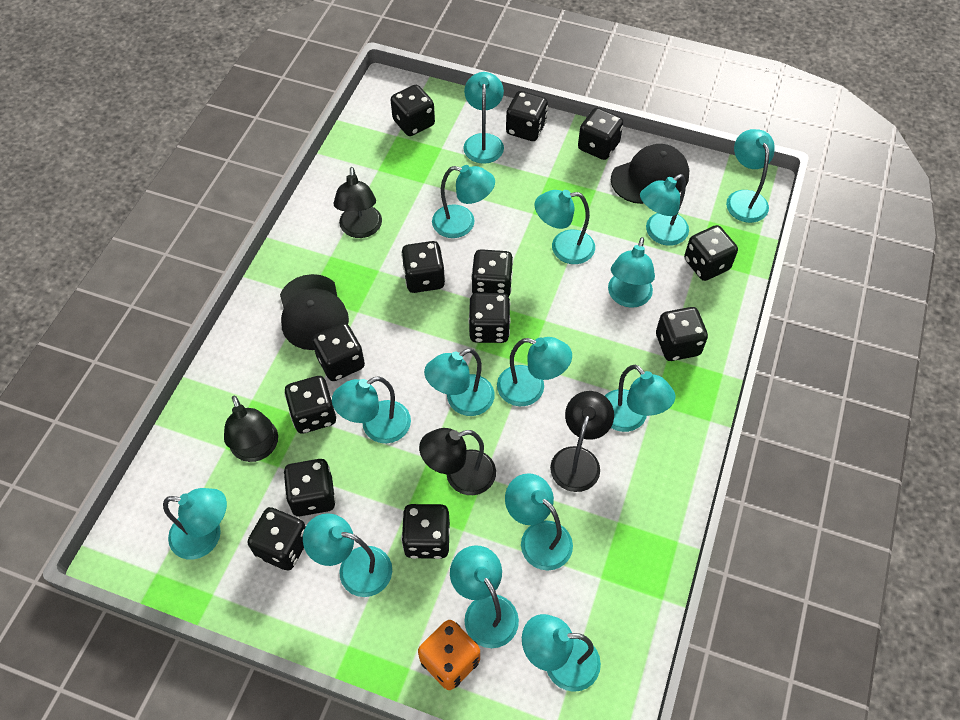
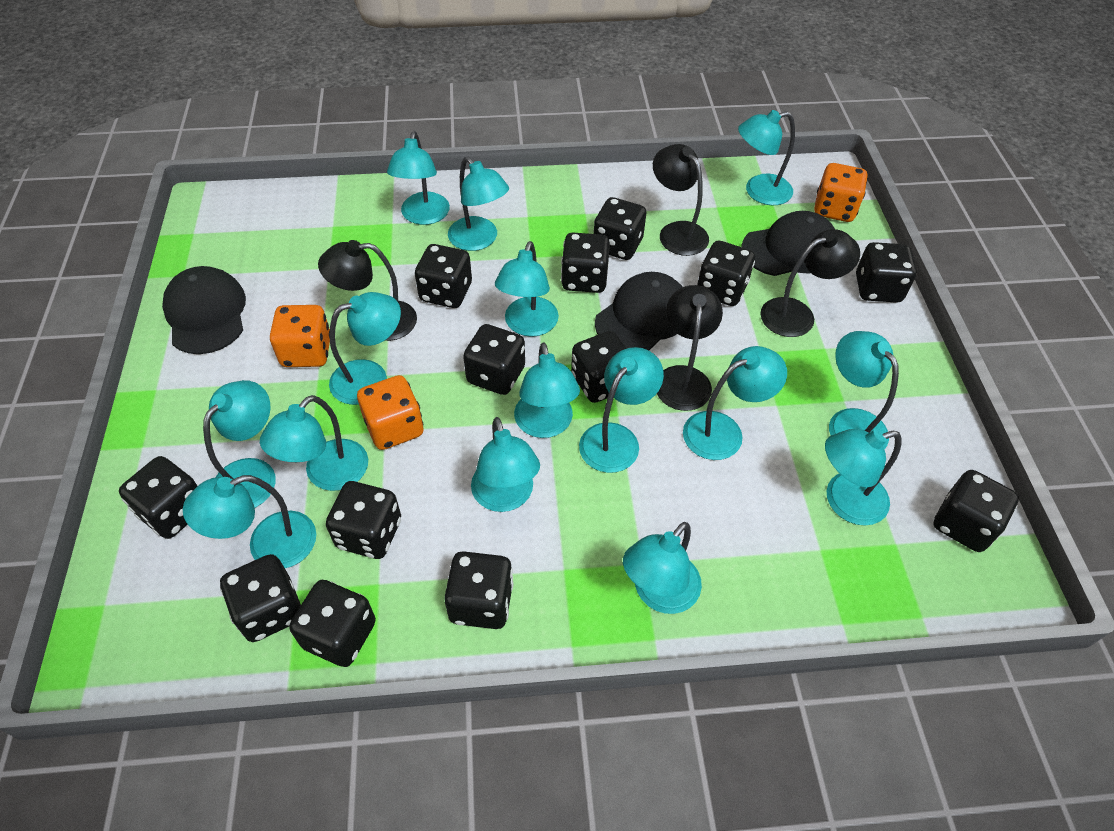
black cap: [280,274,349,350] [611,144,689,204] = 2 -> [162,266,246,354] [595,272,682,350] [741,211,835,276] = 3
orange dice: [418,620,480,690] = 1 -> [270,305,330,367] [357,375,424,450] [814,163,868,222] = 3

